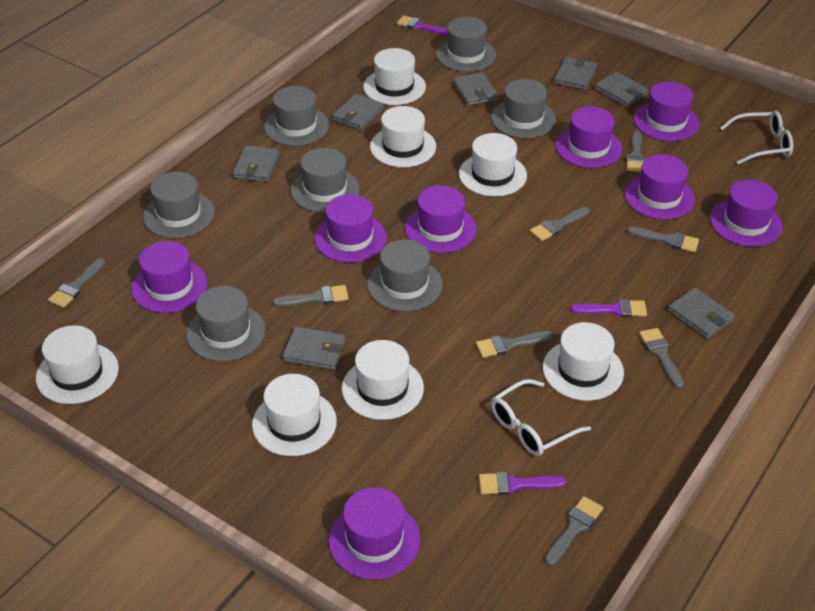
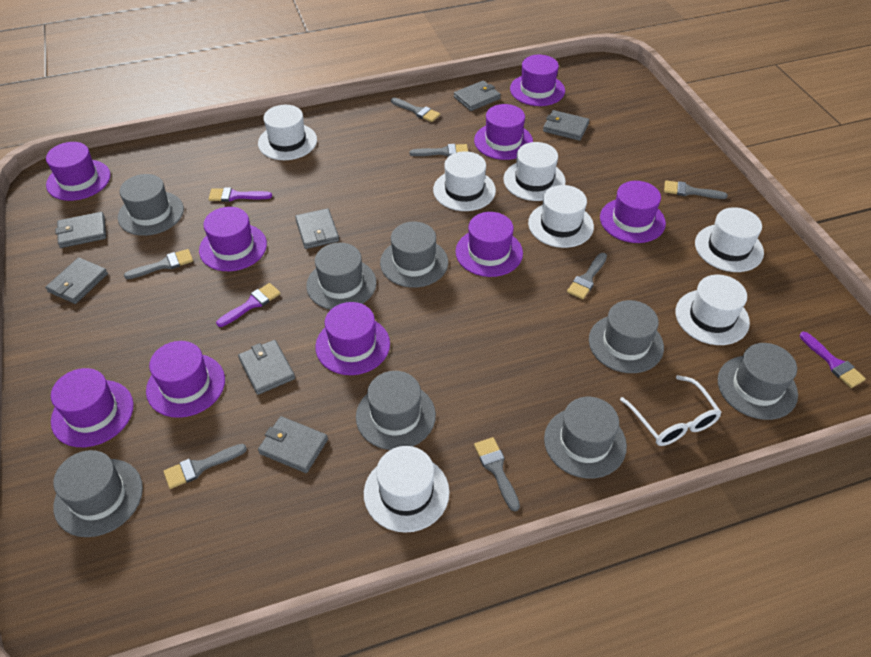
grey brush: [48,258,106,308] [273,285,348,307] [476,331,552,358] [530,207,589,241] [544,496,603,566] [626,130,646,172] [627,227,699,252] [639,328,684,388] = 8 -> [124,249,193,279] [164,444,247,489] [391,98,440,122] [409,144,468,157] [474,437,520,511] [567,253,607,299] [664,180,728,199] = 7
grey hat: [143,172,215,238] [186,286,265,361] [264,86,329,146] [290,148,360,212] [367,239,443,311] [436,17,496,72] [491,79,556,138] = 7 -> [53,450,143,537] [118,174,184,236] [306,243,376,310] [356,371,436,450] [380,222,448,288] [544,397,627,479] [589,300,664,373] [718,343,798,420] = 8
purple hat: [131,241,208,313] [314,194,387,263] [328,487,421,580] [405,185,477,253] [556,106,622,168] [624,154,695,219] [634,82,699,141] [710,179,783,247] = 8 -> [46,142,111,201] [51,368,134,447] [146,341,225,418] [199,207,267,271] [315,302,390,375] [455,212,523,277] [474,104,533,160] [510,55,565,106] [600,181,666,243] = 9
white glasses: [491,379,591,456] [720,111,793,164] = 2 -> [620,375,722,446] = 1

